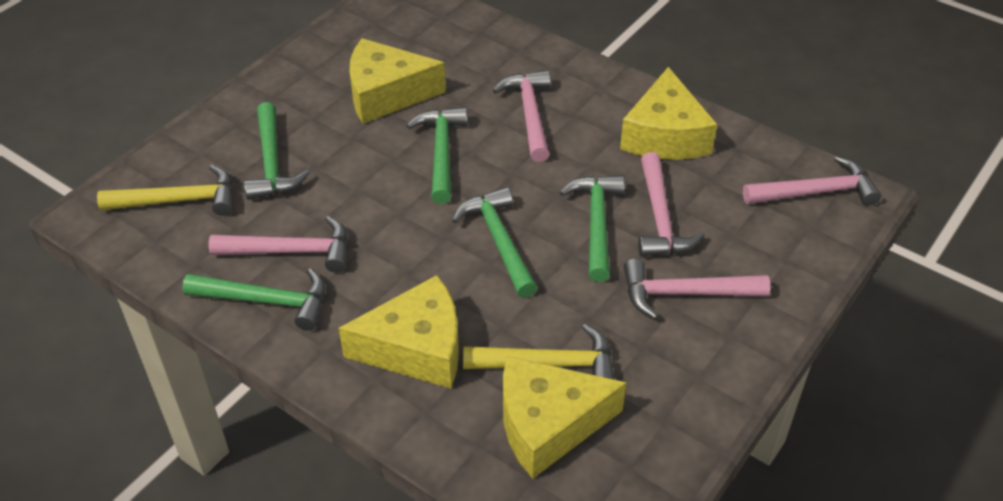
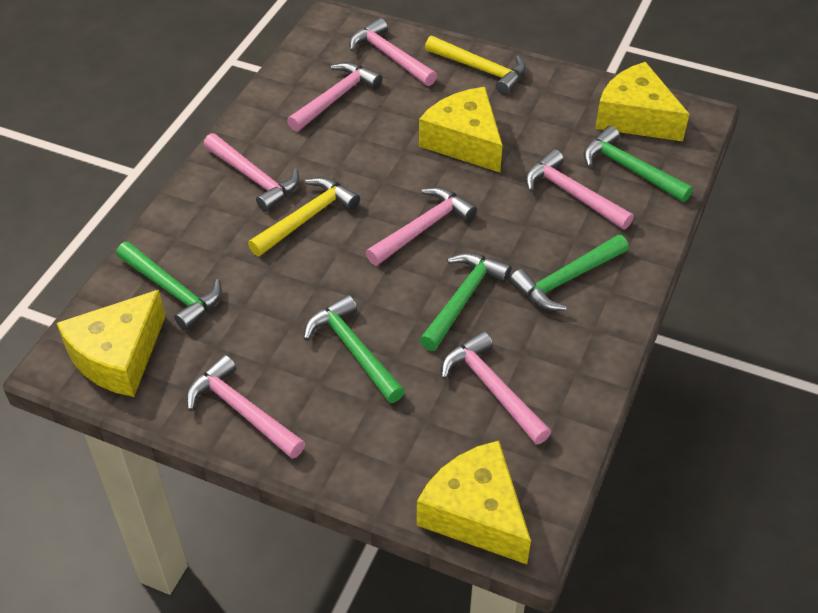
pink hammer: [209,216,348,273] [493,70,551,162] [624,259,770,319] [638,152,705,257] [743,156,881,206] = 5 -> [186,355,305,459] [204,133,299,212] [287,62,383,132] [349,18,437,86] [366,187,477,266] [441,331,551,445] [525,149,634,230] = 7

